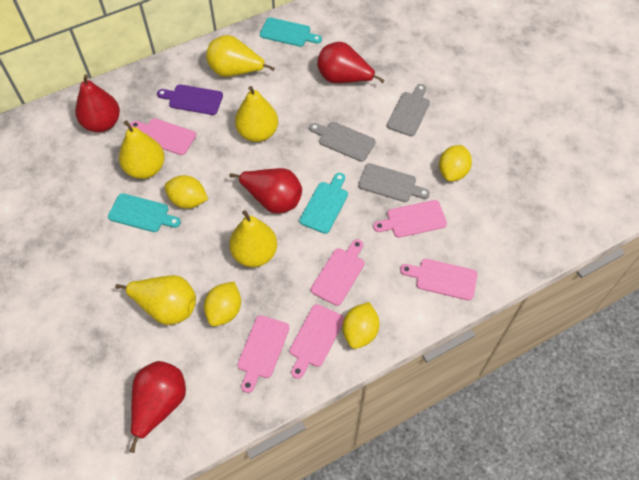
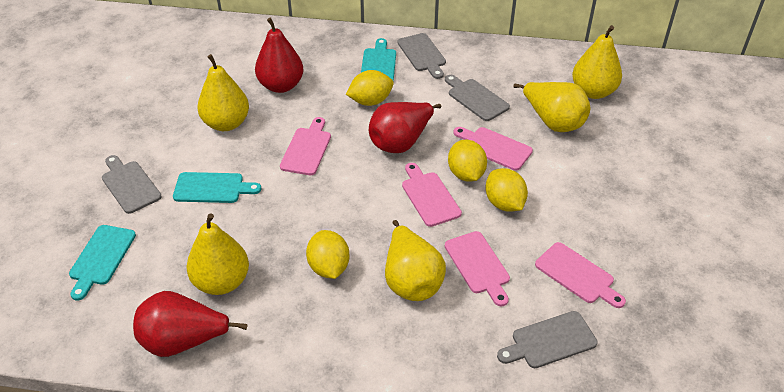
grey cutting board: [309,122,376,162] [358,163,430,202] [387,84,430,136] = 3 -> [102,155,162,214] [397,33,446,79] [445,75,510,121] [497,311,598,368] = 4
pink cutting board: [130,118,196,155] [237,315,289,393] [290,304,344,379] [311,239,365,306] [373,200,447,238] [400,259,477,301] = 6 -> [280,117,331,175] [402,163,462,227] [445,231,510,307] [453,127,533,171] [535,242,626,308] = 5
purple cutting board: [157,85,223,115] = 1 -> none = 0
red pear: [75,74,120,132] [129,361,186,453] [229,168,302,214] [317,42,385,83] = 4 -> [133,291,248,357] [255,18,303,93] [369,102,441,153] = 3

